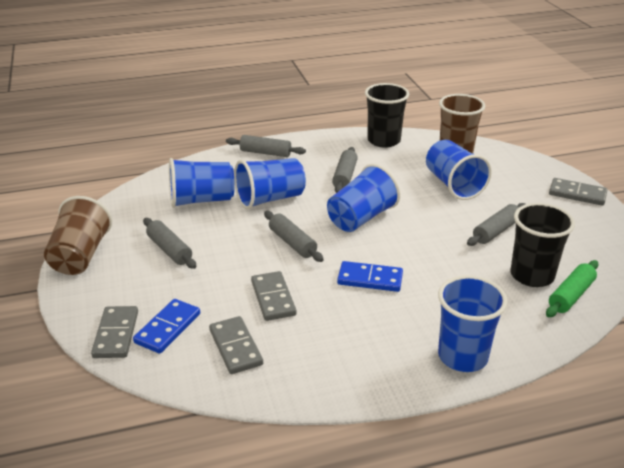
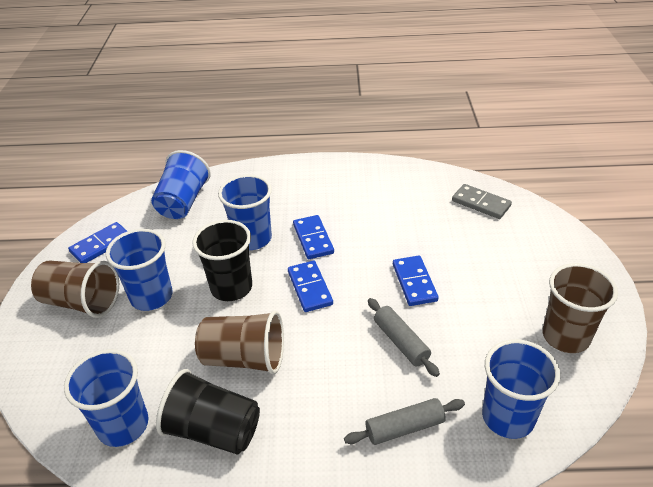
blue domino: [133,299,200,354] [337,261,403,292] = 2 -> [68,222,127,263] [288,261,333,312] [293,215,334,259] [393,256,439,306] = 4
brown cup: [44,196,112,275] [439,94,485,153] = 2 -> [31,261,119,318] [195,310,284,374] [543,263,618,353] = 3
green rolling pin: [546,260,598,317] = 1 -> none = 0
grey domino: [91,306,138,358] [209,316,263,374] [251,271,297,321] [549,178,607,206] = 4 -> [452,184,512,219] = 1
grey rolling pin: [143,218,196,269] [226,135,306,157] [264,211,324,262] [332,147,358,193] [467,203,525,246] = 5 -> [344,398,465,445] [368,298,440,377] = 2

